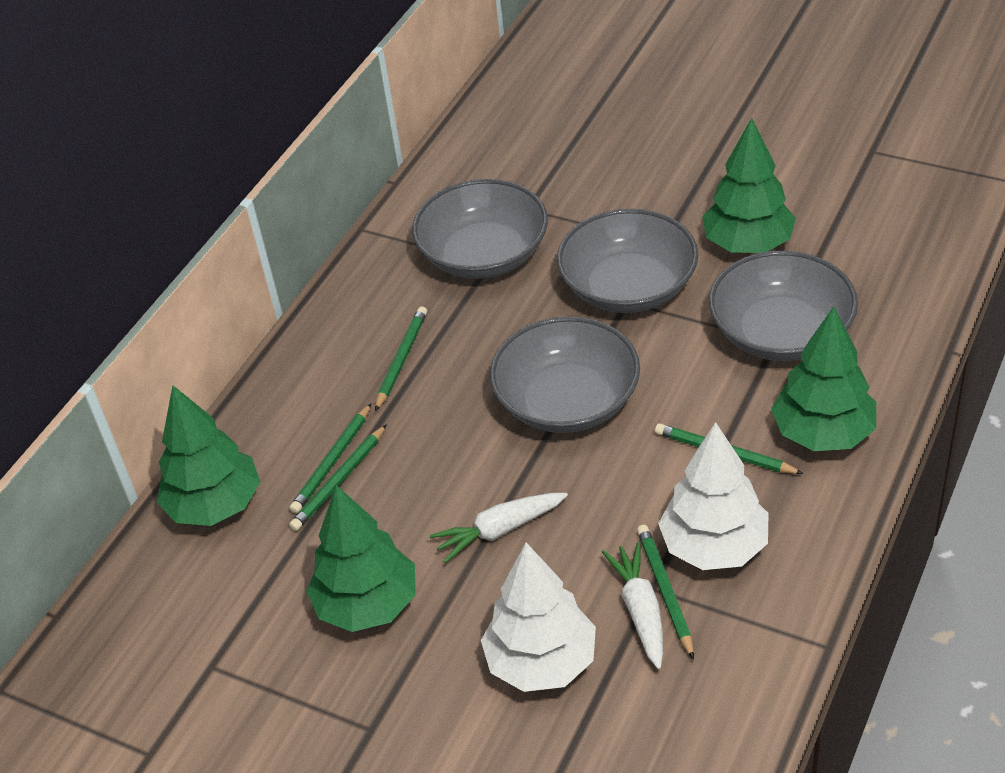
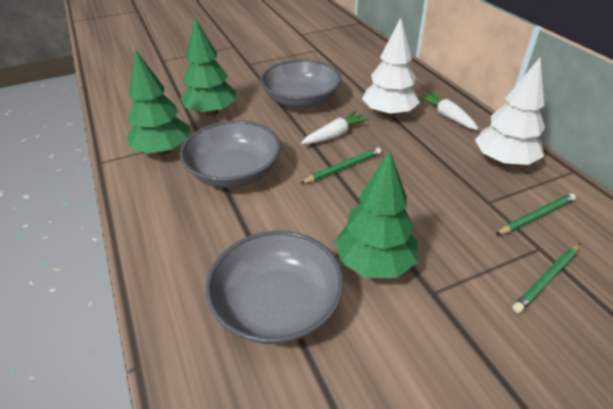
green pencil: [289,403,371,514] [289,424,387,531] [375,306,427,411] [637,525,694,659] [655,423,804,474] = 5 -> [300,148,381,184] [495,193,576,235] [513,243,580,313] = 3
green tree: [157,386,260,526] [306,485,416,632] [702,118,796,253] [771,306,876,451] = 4 -> [127,50,190,155] [180,18,236,116] [335,151,418,278] = 3
grey bowl: [412,179,548,279] [490,316,640,433] [557,209,698,313] [709,251,858,361] = 4 -> [180,120,281,188] [206,231,344,344] [260,59,342,109] = 3

